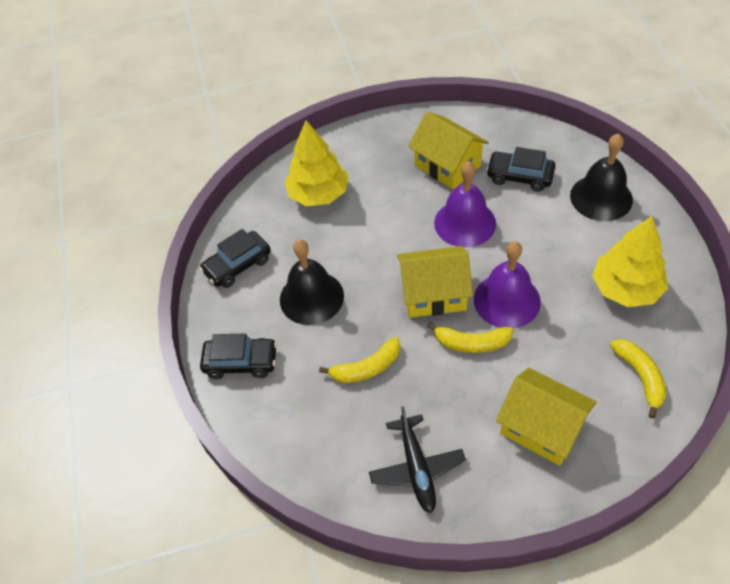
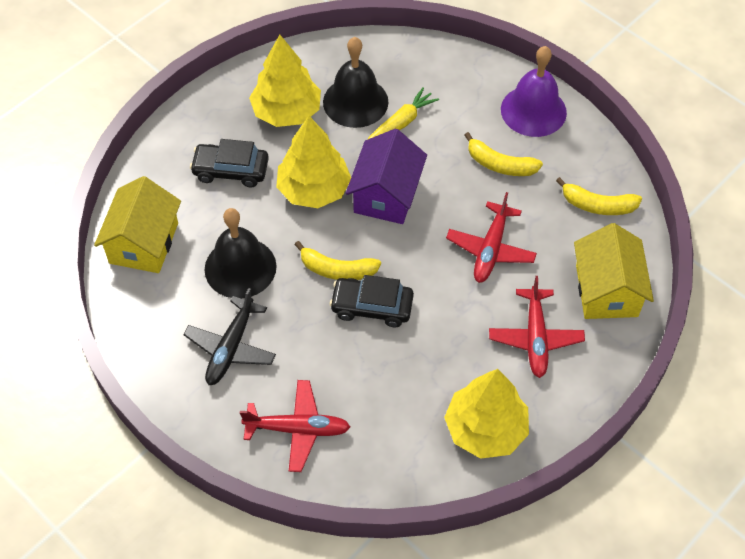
black car: [200,229,271,288] [200,333,277,379] [486,147,556,192] = 3 -> [190,139,269,187] [329,275,414,327] = 2
purple bell: [434,161,496,247] [474,241,541,328] = 2 -> [501,46,567,137] = 1
purple house: none = 0 -> [346,129,427,224] = 1
red plane: none = 0 -> [240,380,350,472] [446,192,537,283] [489,276,585,378] = 3
yellow carrot: none = 0 -> [367,87,439,140] = 1
yellow house: [397,246,473,318] [408,112,489,190] [496,368,597,466] = 3 -> [94,176,181,273] [574,223,654,319] = 2
yellow tree: [285,120,349,206] [592,216,668,307] = 2 -> [249,35,321,127] [276,116,351,208] [444,369,529,459] = 3

